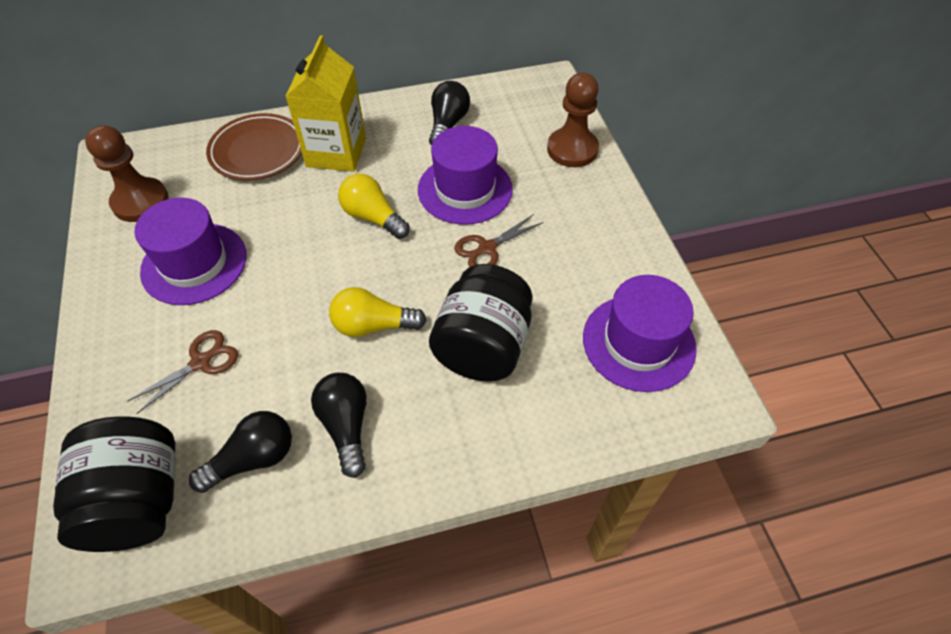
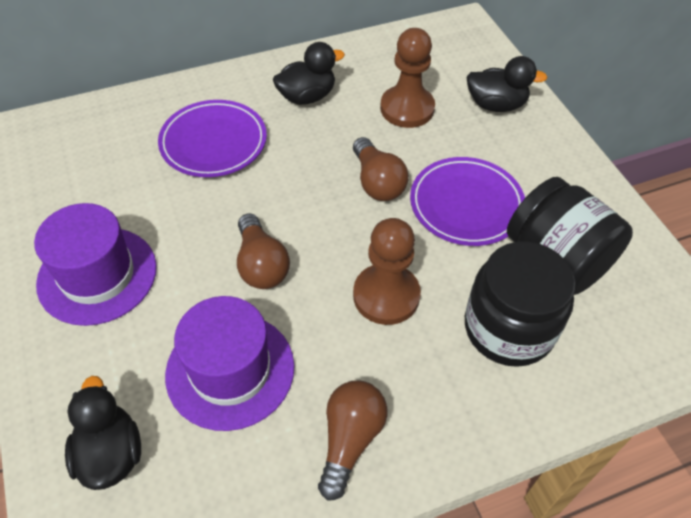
black duck: none = 0 -> [65,376,141,490] [273,42,345,105] [467,56,548,112] = 3
black light bulb: [189,411,292,493] [311,373,367,478] [429,81,470,146] = 3 -> none = 0
brown light bulb: none = 0 -> [237,213,290,289] [318,381,388,501] [353,137,409,201] = 3
brown plate: [206,113,302,180] = 1 -> none = 0
brown scissors: [127,330,238,414] [454,214,543,267] = 2 -> none = 0
purple hat: [134,198,247,305] [418,126,513,225] [583,275,697,392] = 3 -> [34,203,157,326] [165,296,294,431] = 2
purple plate: none = 0 -> [158,100,267,177] [410,157,525,246] = 2
yellow carton: [285,35,366,172] = 1 -> none = 0
yellow light bulb: [329,287,427,337] [338,174,410,239] = 2 -> none = 0

